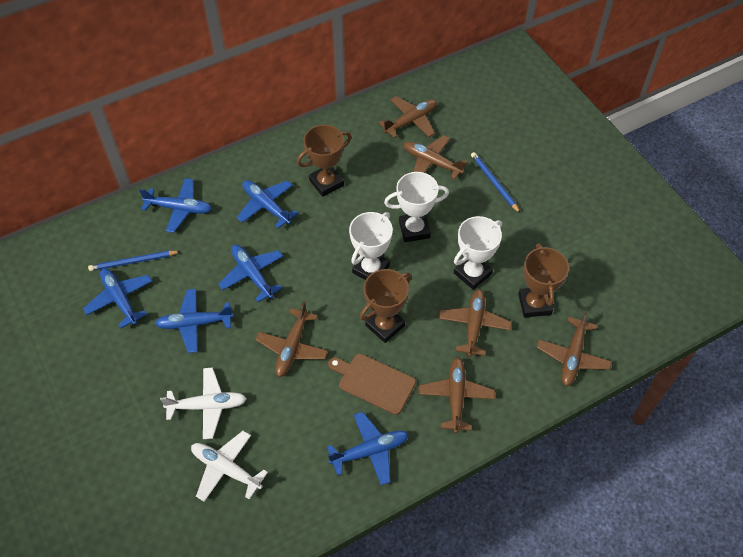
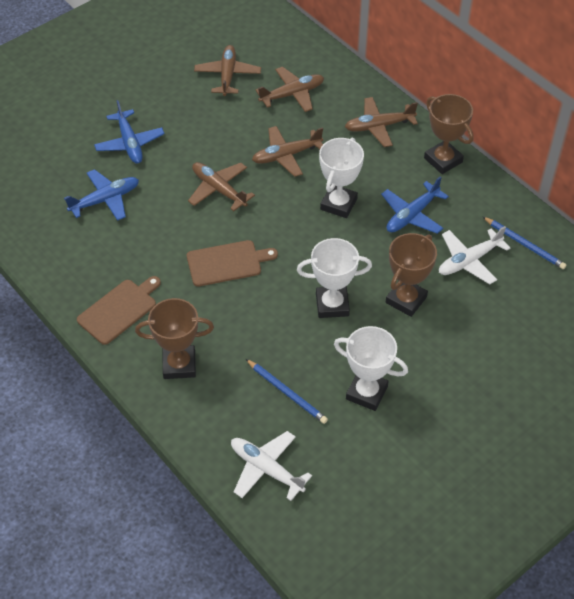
blue plane: [83,268,152,328] [139,178,212,233] [155,289,234,353] [218,245,283,302] [237,180,298,228] [327,412,409,486] = 6 -> [64,169,139,221] [94,100,165,164] [381,176,449,234] = 3
brown cutting board: [328,353,416,415] = 1 -> [77,276,161,345] [187,240,278,287] = 2
brown plane: [255,301,328,377] [378,96,437,138] [403,135,467,180] [418,357,495,433] [438,289,512,357] [536,311,612,386] = 6 -> [188,162,255,211] [194,45,261,96] [252,126,323,177] [256,67,324,112] [345,97,418,147] = 5

